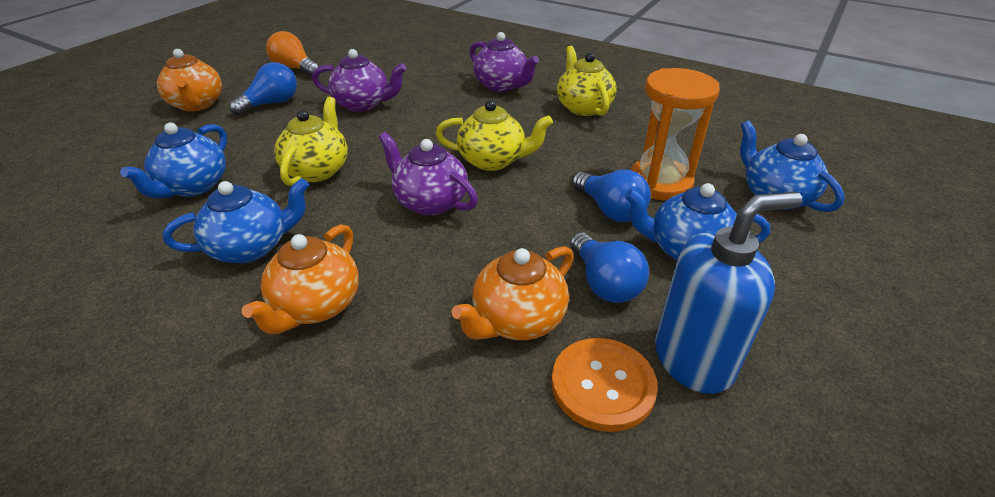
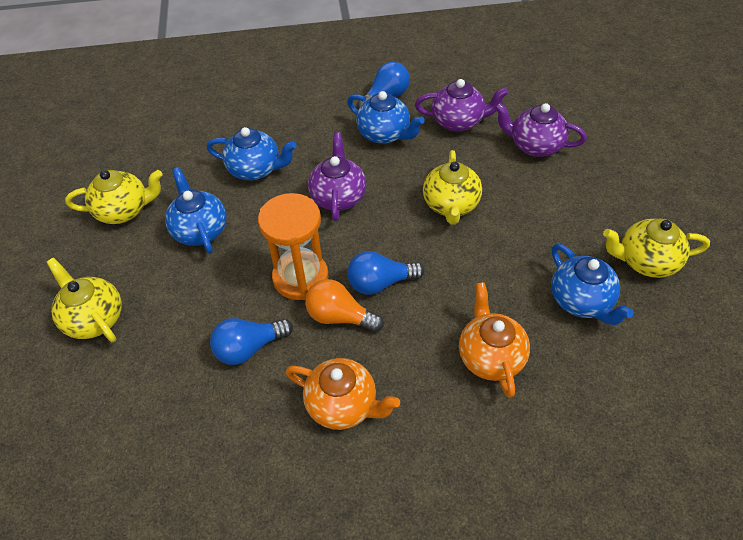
blue soap dispenser: [655,192,802,394] = 1 -> none = 0
orange button: [551,338,658,432] = 1 -> none = 0
orange teapot: [157,49,222,112] [242,224,359,334] [451,246,574,340] = 3 -> [286,358,400,430] [459,282,530,398] = 2
yellow teapot: [274,97,348,186] [436,100,553,171] [557,46,617,116] = 3 -> [47,258,122,342] [65,170,163,224] [423,150,482,225] [603,219,710,278] = 4

